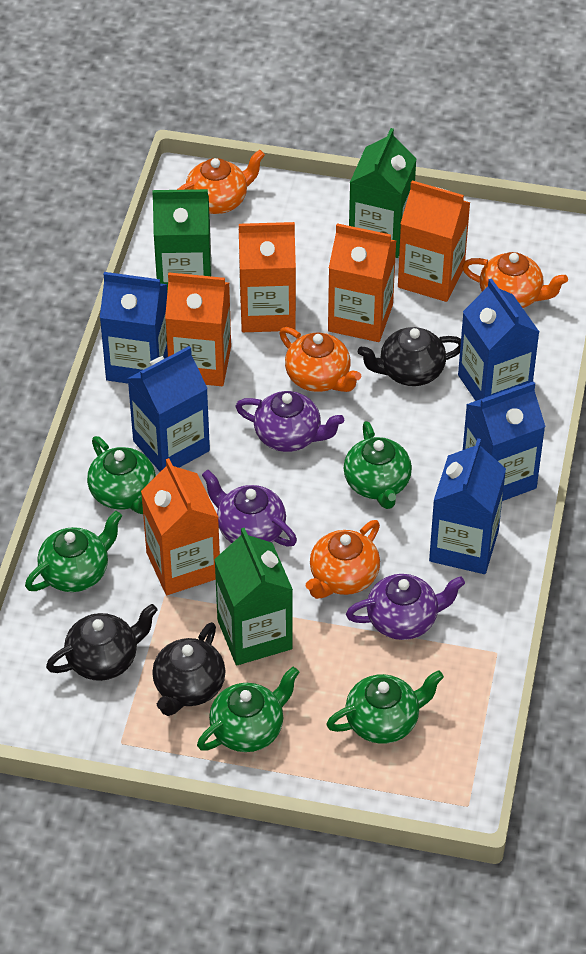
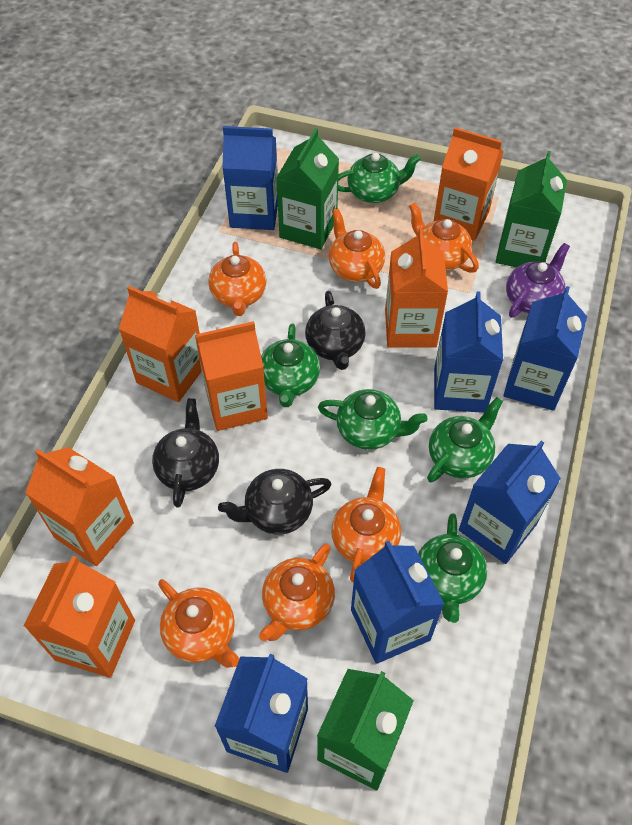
blue carton: [100,272,168,383] [127,346,210,472] [429,438,506,574] [458,278,539,401] [463,381,546,501] = 5 -> [214,654,308,773] [222,126,278,230] [351,541,444,664] [434,291,503,413] [459,441,561,564] [503,286,587,411] = 6
orange carton: [141,458,220,595] [165,272,231,386] [239,222,296,332] [328,223,396,342] [398,181,470,302] = 5 -> [24,556,135,678] [25,447,134,566] [119,286,202,402] [195,321,268,431] [385,228,448,348] [433,127,504,241] = 6
orange teapot: [177,150,265,214] [279,327,361,392] [306,520,380,599] [462,252,568,308] = 4 -> [158,579,239,668] [208,242,267,316] [259,543,335,641] [329,209,385,289] [331,467,401,582] [409,202,479,273] = 6
purple teapot: [202,470,297,546] [235,391,344,452] [346,574,465,640] = 3 -> [506,243,570,318] = 1

